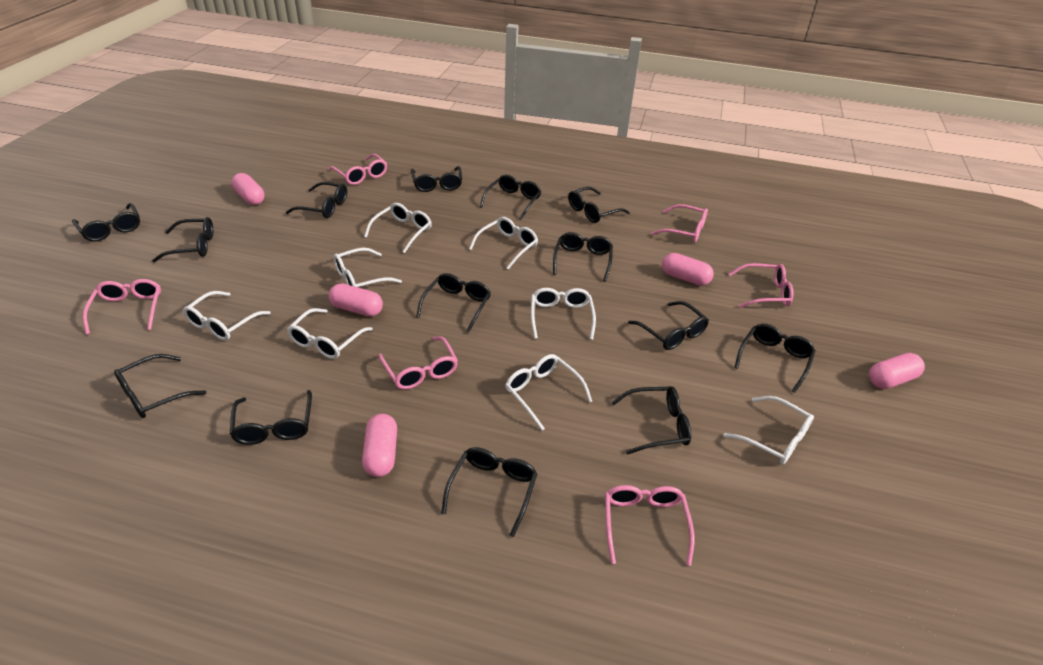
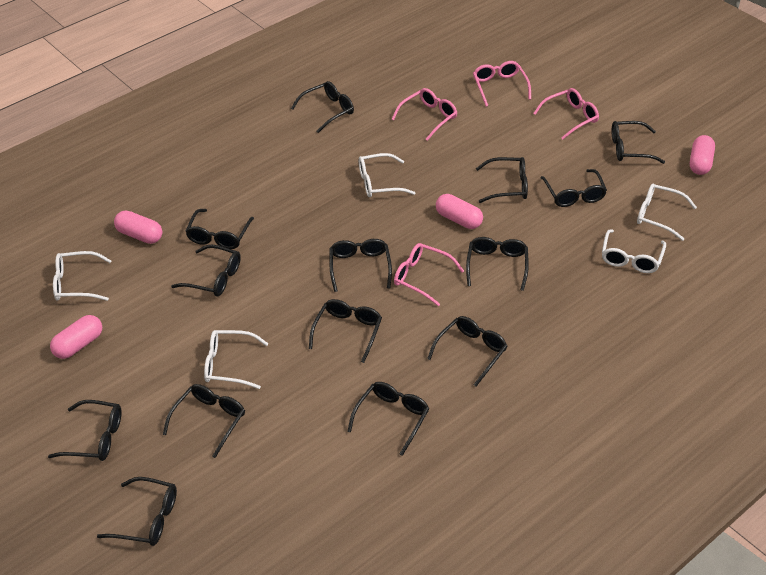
pink capsule: [231,173,264,205] [328,283,383,317] [362,414,397,477] [662,253,714,286] [869,353,925,389] = 5 -> [50,315,102,359] [114,210,162,244] [436,194,483,229] [690,135,715,175] = 4
pink glasses: [83,279,161,335] [329,154,387,185] [378,336,458,389] [605,485,695,566] [651,204,708,243] [729,263,793,308] = 6 -> [392,88,457,141] [394,243,464,306] [473,61,531,107] [533,88,599,140] = 4
white glasses: [183,291,270,340] [287,308,373,359] [334,248,402,287] [364,203,432,253] [469,217,538,269] [505,354,592,431] [531,288,596,340] [723,396,814,464] = 8 -> [53,251,111,301] [204,330,269,389] [359,153,415,197] [602,229,666,273] [637,183,697,241] = 5

